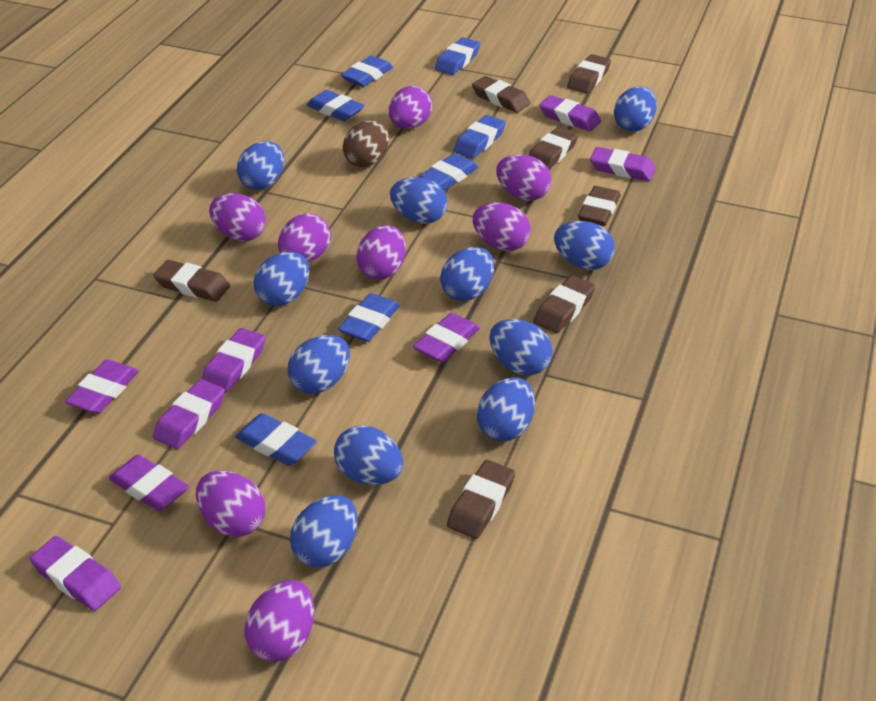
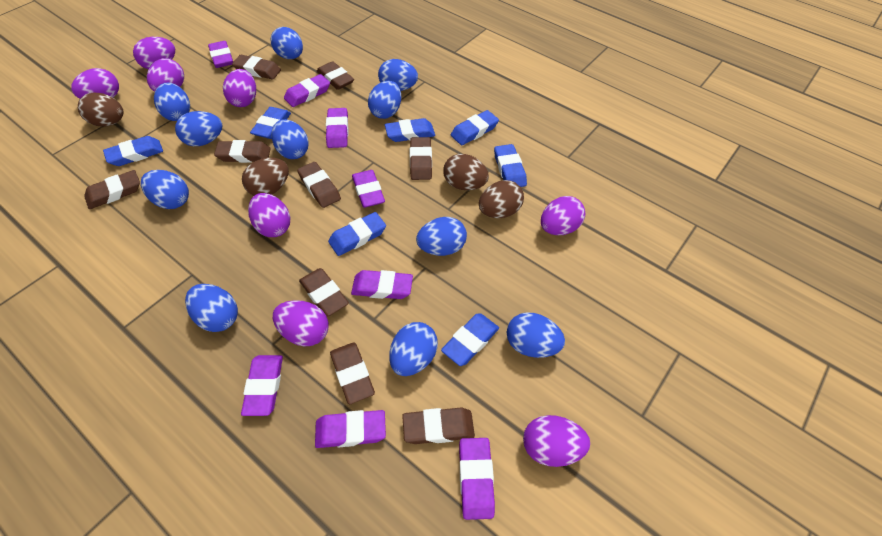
brown egg: [343,120,390,167] = 1 -> [78,92,124,127] [242,158,289,196] [443,154,489,190] [479,180,524,218] = 4
brown eraser: [153,260,230,302] [447,460,515,539] [472,76,530,113] [529,126,579,169] [534,275,595,333] [567,54,611,93] [578,186,621,226] = 7 -> [84,170,140,209] [214,140,271,163] [232,55,281,80] [297,162,341,208] [299,268,349,316] [317,61,354,90] [330,342,375,404] [402,408,475,444] [410,137,432,180] = 9

